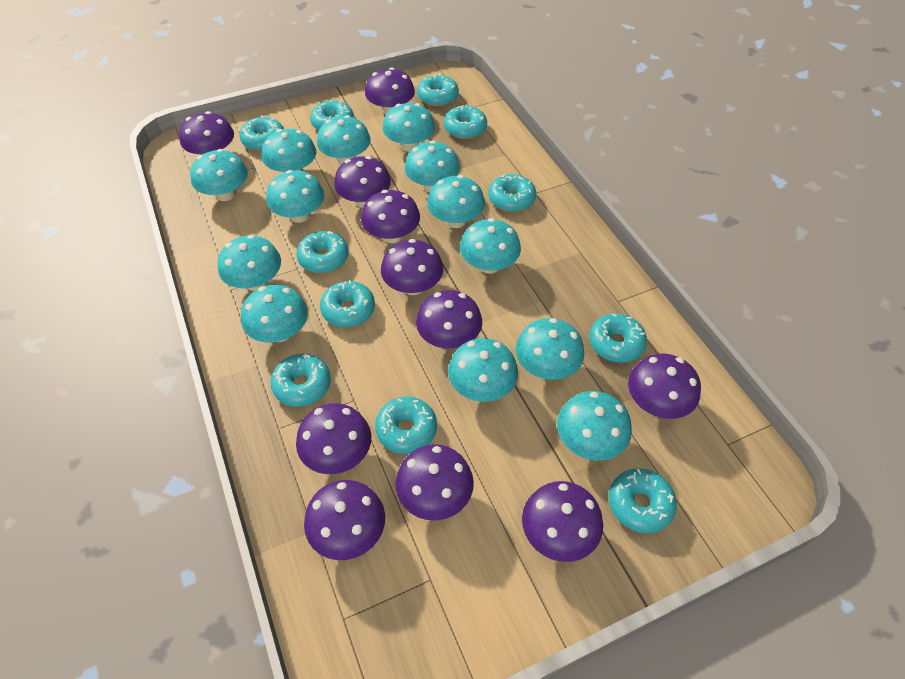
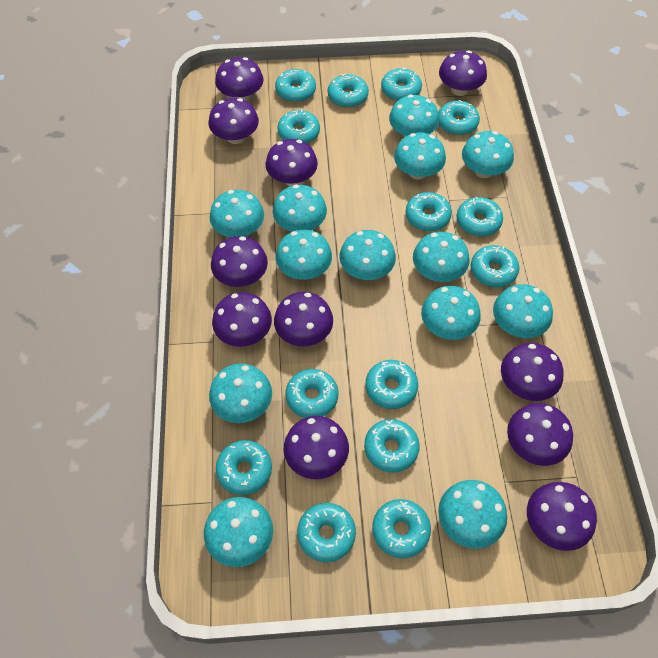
turquoise donut: [239,116,284,151] [271,354,331,407] [296,231,348,273] [310,100,354,130] [320,280,375,327] [375,397,437,454] [417,74,459,106] [444,104,487,139] [488,174,536,212] [589,313,647,363] [609,468,677,533] = 11 -> [216,440,272,495] [275,69,316,102] [277,109,320,143] [285,369,339,418] [297,503,356,562] [328,74,369,108] [364,419,420,473] [365,360,418,409] [372,499,431,558] [381,67,422,101] [406,192,452,231] [438,100,480,135] [456,196,503,236] [471,245,519,287] = 14

